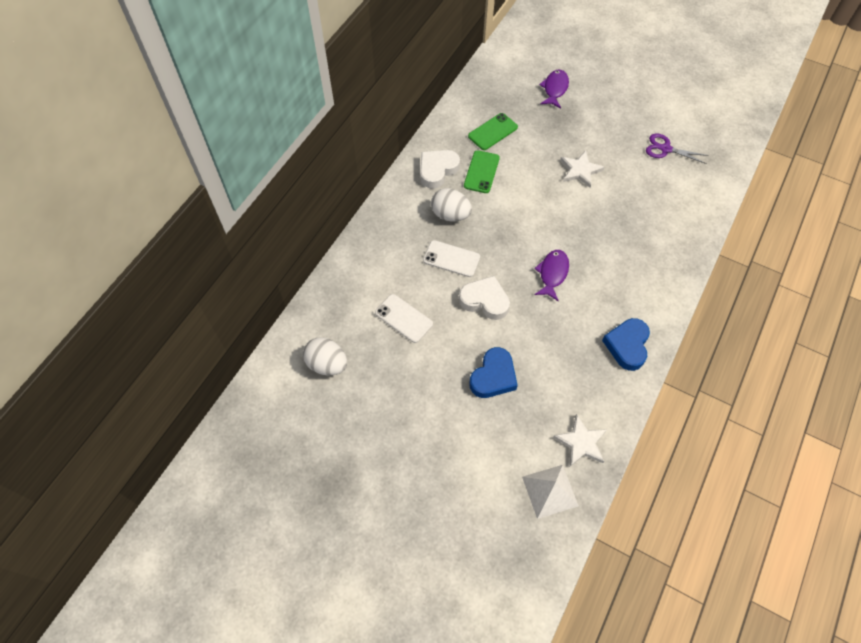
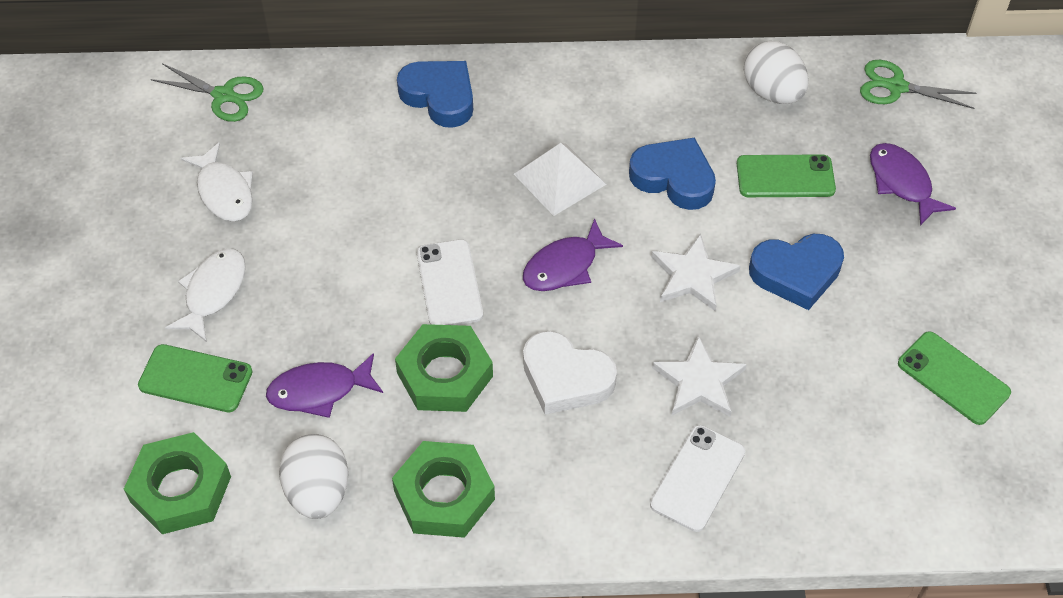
blue heart: [469,347,518,398] [602,318,650,371] = 2 -> [397,61,473,128] [629,137,716,210] [749,234,844,310] = 3
green nut: none = 0 -> [124,432,231,534] [392,441,495,538] [395,324,493,412] = 3
green phone: [464,150,500,193] [468,113,518,150] = 2 -> [138,344,253,412] [737,154,836,197] [898,331,1011,425] = 3
green scissors: none = 0 -> [151,63,264,122] [860,60,976,109] = 2
purple fish: [534,250,569,301] [539,70,569,108] = 2 -> [266,353,383,418] [523,218,623,291] [870,143,956,226] = 3
purple scissors: [646,134,709,164] = 1 -> none = 0
white fish: none = 0 -> [165,249,246,342] [181,142,253,222] = 2
white heart: [420,150,460,189] [459,276,510,320] = 2 -> [523,331,617,415] = 1

